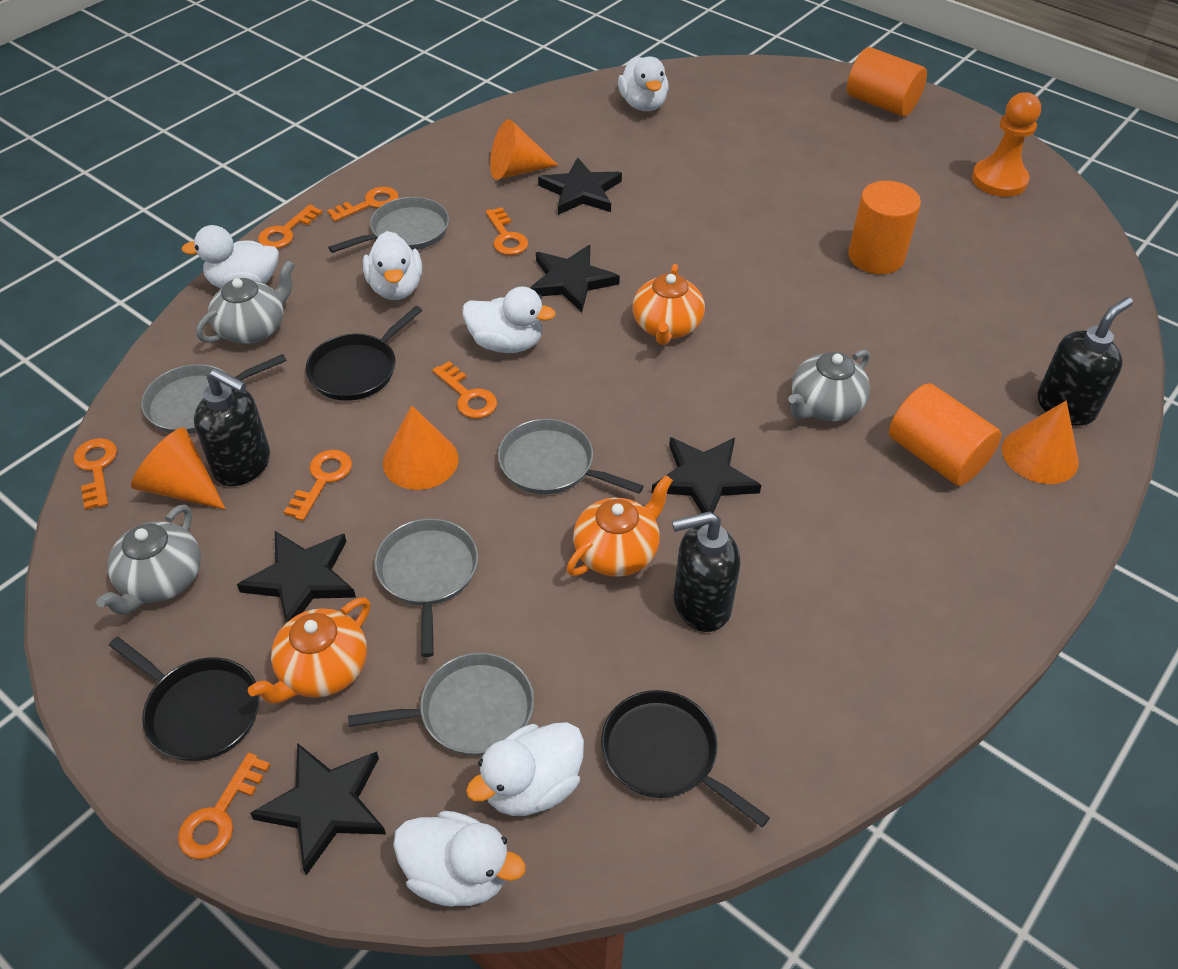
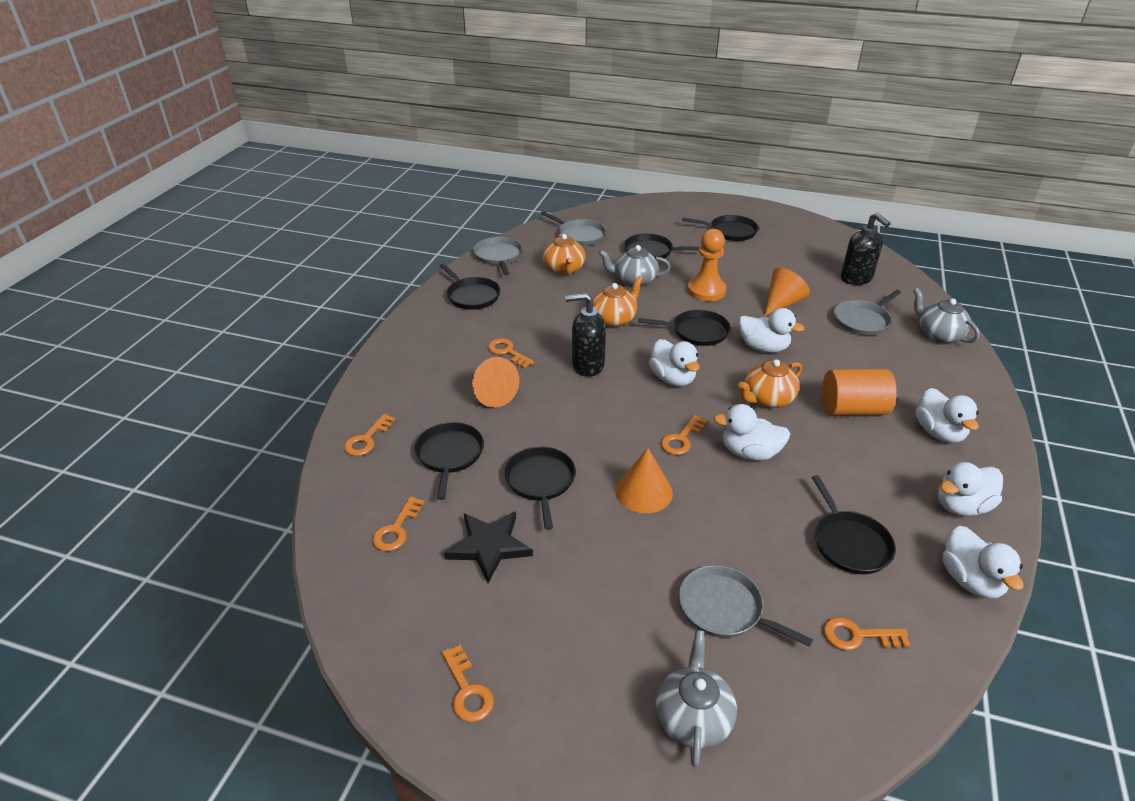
black pan: [109,637,259,761] [306,306,422,401] [601,690,770,827] = 3 -> [415,422,484,500] [439,263,500,310] [504,447,576,530] [624,233,700,261] [638,310,731,346] [682,215,759,241] [812,475,896,574] = 7
black soap dispenser: [194,368,270,486] [672,511,740,632] [1038,297,1133,426] = 3 -> [565,293,606,377] [841,212,891,285] = 2
black star: [237,531,356,623] [250,743,386,875] [530,245,620,312] [538,157,622,215] [652,437,761,513] = 5 -> [444,511,533,583] = 1
grey pan: [141,354,287,434] [328,197,449,253] [348,653,534,756] [374,518,478,657] [498,419,643,494] = 5 -> [473,237,523,275] [541,211,606,246] [679,565,813,647] [834,290,901,335] = 4
orange cone: [131,427,225,509] [383,406,458,490] [490,119,558,180] [1002,400,1079,484] = 4 -> [472,357,519,408] [615,448,673,513] [764,268,810,316] = 3
orange cylinder: [847,47,927,116] [848,181,921,274] [889,383,1002,486] = 3 -> [822,369,897,415] = 1
orange key: [73,438,117,510] [178,753,270,859] [258,204,323,249] [284,450,352,521] [327,187,399,222] [433,361,497,418] [486,207,528,255] = 7 -> [344,414,396,456] [372,496,425,551] [442,645,494,722] [488,338,534,368] [661,415,707,455] [824,617,910,650] = 6

